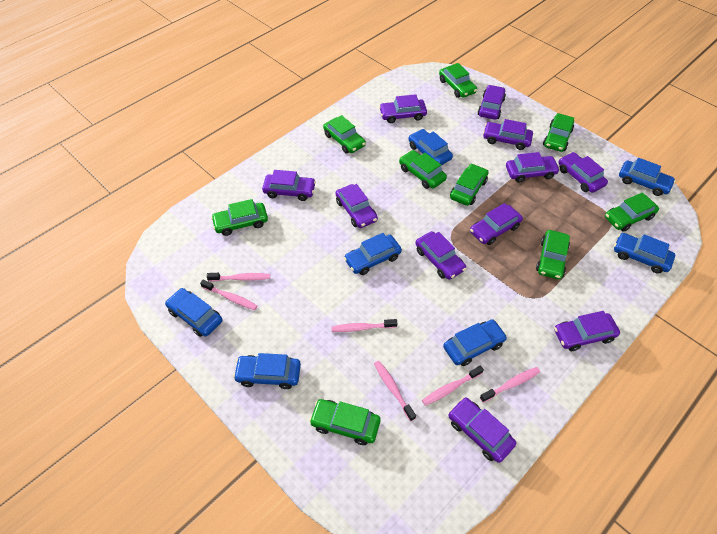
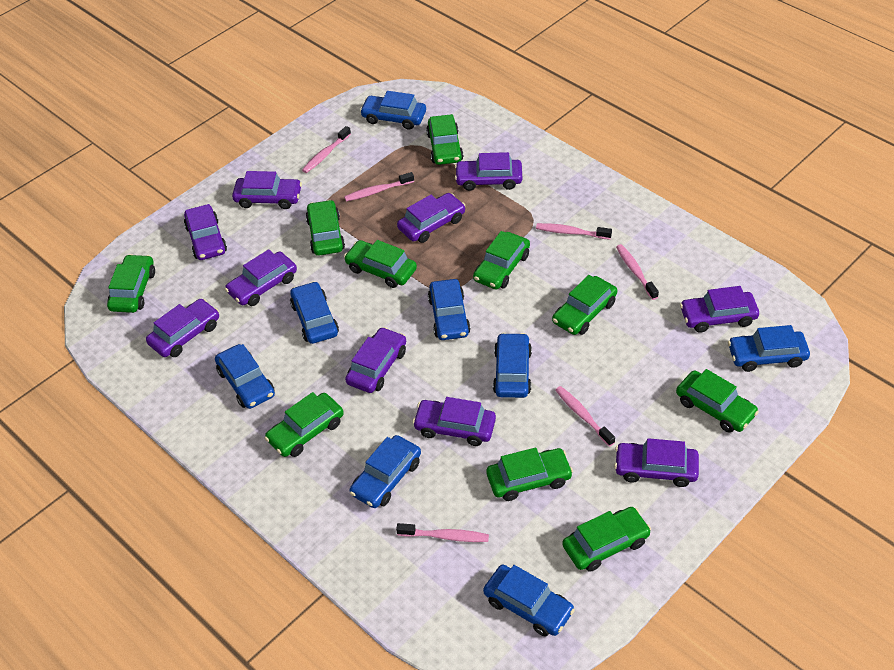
blue car: [165,288,222,337] [233,353,301,389] [344,233,402,275] [408,129,453,165] [443,319,507,366] [614,233,675,273] [619,158,676,196] = 7 -> [215,344,275,409] [290,281,339,344] [350,435,421,508] [360,91,426,130] [428,279,471,340] [483,565,575,637] [493,333,532,398] [728,325,810,372] = 8
green car: [211,199,268,236] [309,399,381,445] [323,115,366,154] [399,150,447,189] [439,63,477,98] [450,164,488,206] [536,230,570,279] [543,113,574,152] [605,192,659,232] = 9 -> [107,254,155,313] [265,392,344,457] [306,200,345,256] [344,240,417,288] [426,114,463,165] [473,231,530,290] [486,448,573,501] [552,275,617,335] [562,507,651,572] [676,369,759,433] = 10
purple car: [262,170,316,201] [336,184,378,228] [379,94,427,123] [415,231,466,280] [448,397,516,463] [470,203,523,245] [478,85,506,120] [483,119,533,150] [506,152,560,183] [554,311,620,351] [559,152,608,193] = 11 -> [146,299,219,357] [184,204,227,260] [225,249,297,306] [232,171,302,209] [345,327,406,393] [397,193,466,243] [412,397,496,446] [455,152,522,191] [614,438,699,487] [680,286,759,333] = 10

